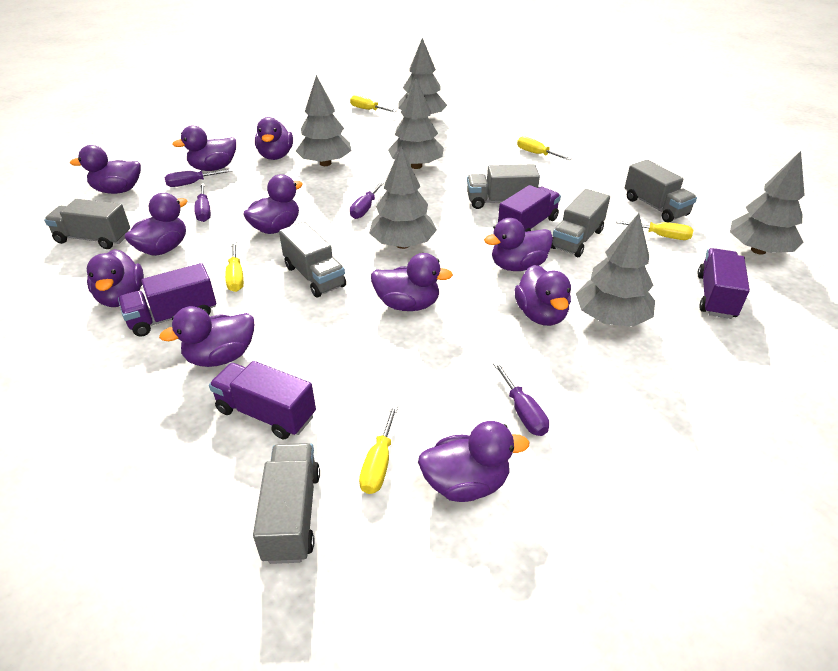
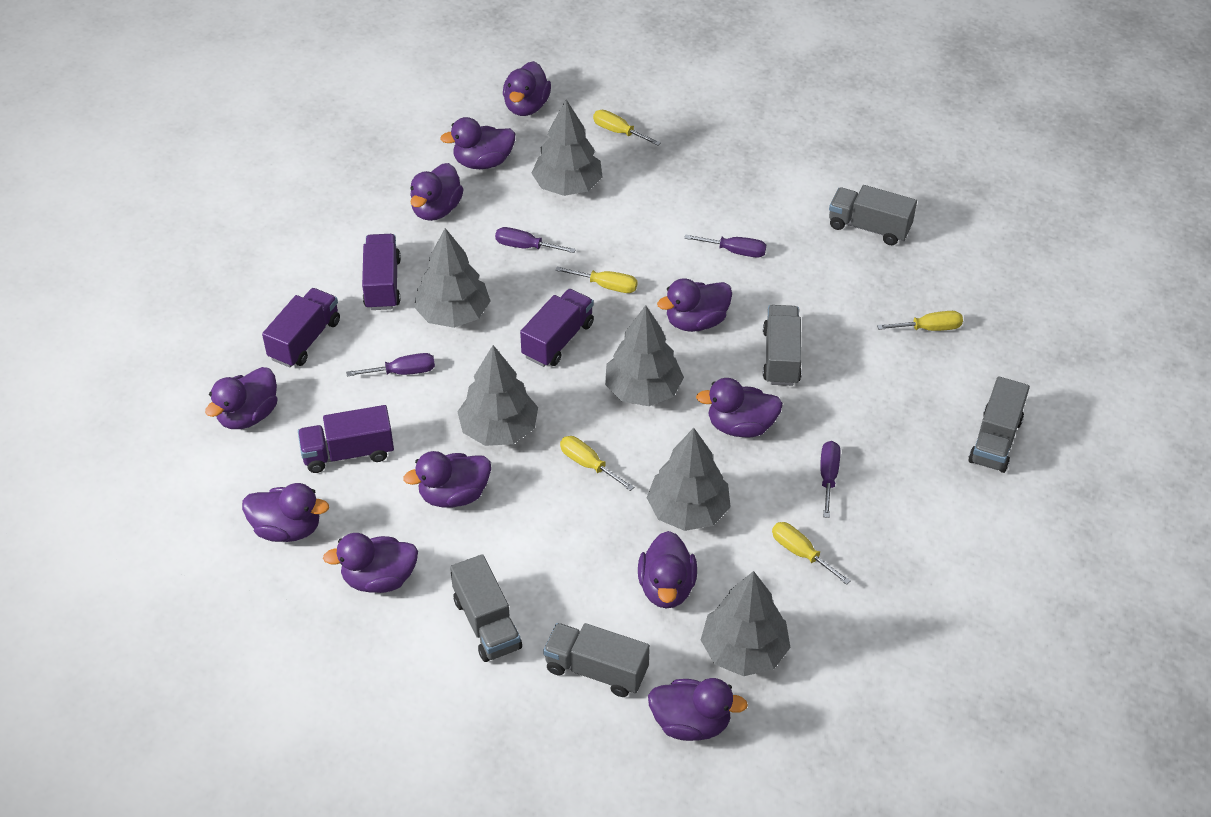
grey truck: [44,199,130,249] [253,443,320,564] [279,222,346,297] [467,164,540,209] [551,189,610,257] [624,160,697,222] = 6 -> [450,554,522,662] [543,623,650,697] [763,305,802,386] [829,185,917,245] [968,376,1030,473] = 5

